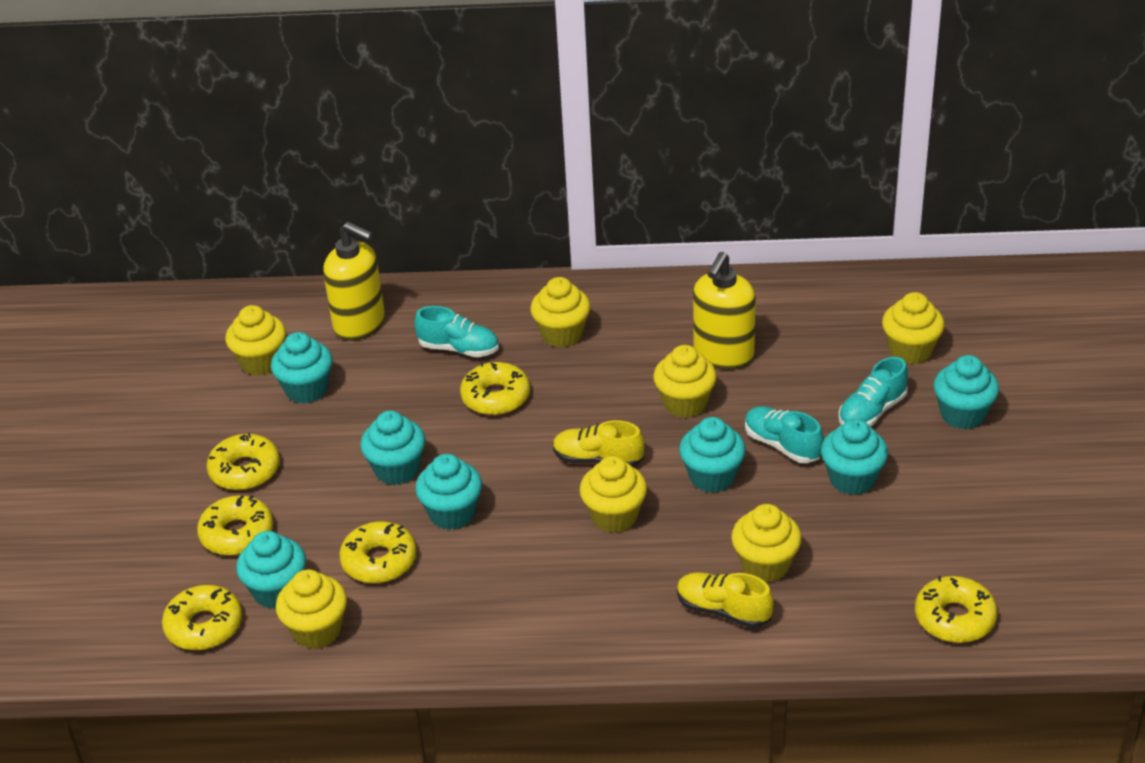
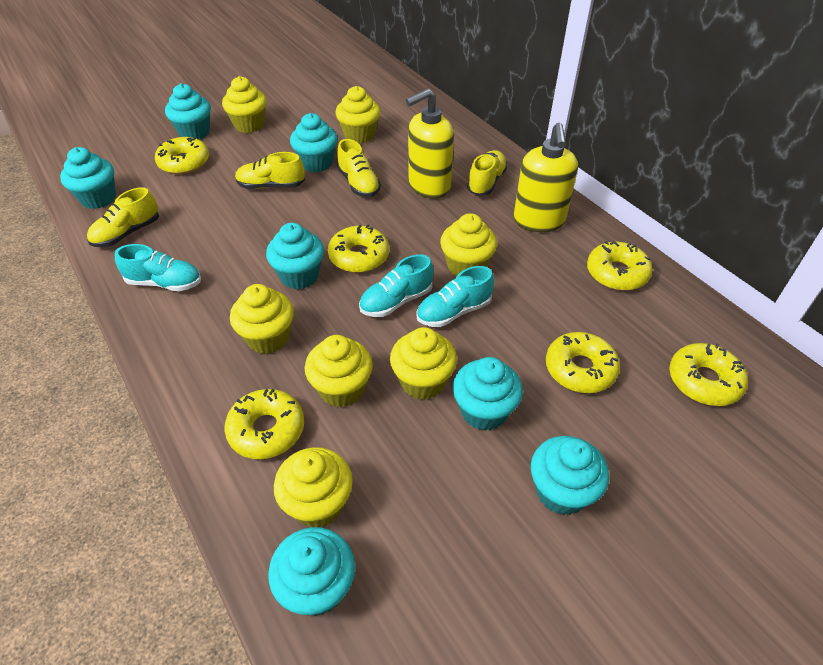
yellow shoe: [553,420,644,467] [677,572,774,628] = 2 -> [87,187,159,247] [235,152,305,189] [337,139,381,197] [467,150,508,196] = 4

